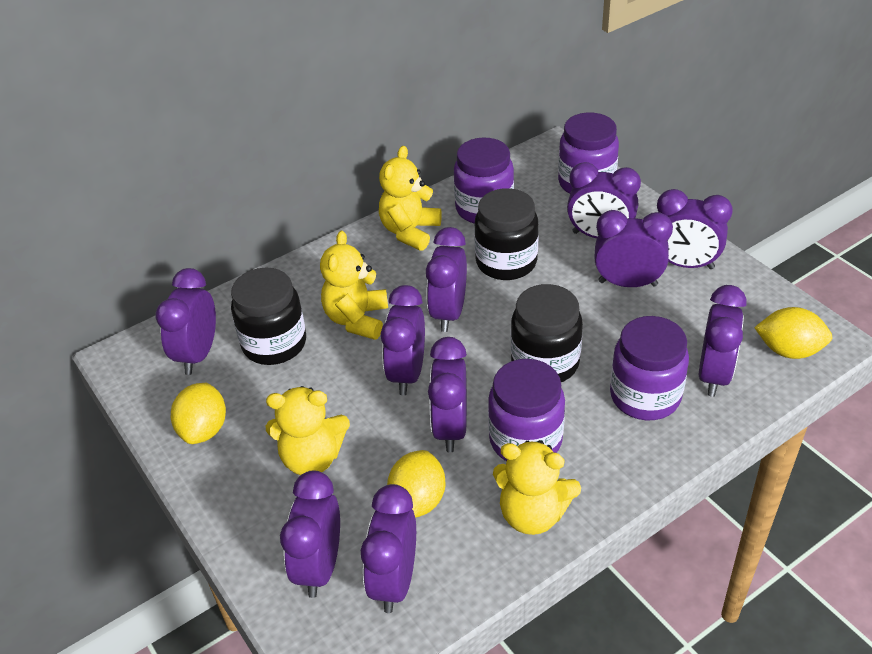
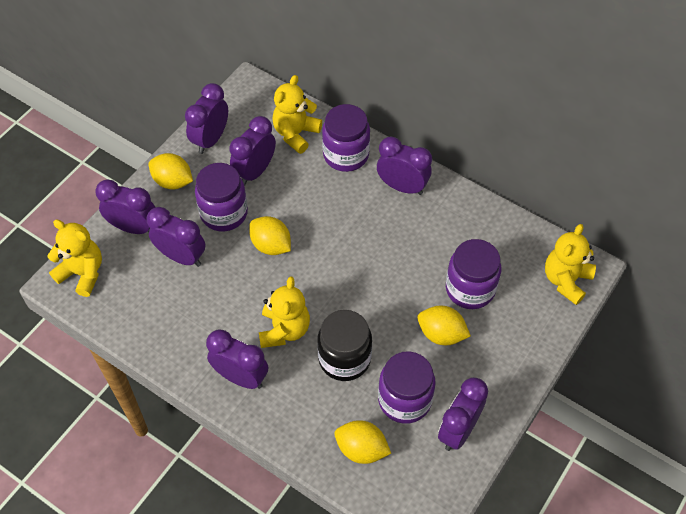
black jar: [231,267,306,365] [474,188,539,280] [511,284,583,382] = 3 -> [317,310,372,381] = 1
purple clock: [156,268,216,375] [280,470,340,598] [361,484,416,613] [381,285,425,395] [426,227,467,332] [428,337,467,452] [567,162,641,238] [595,210,673,287] [657,189,733,269] [699,285,747,397] = 10 -> [95,179,155,234] [147,207,206,267] [185,83,228,154] [206,330,268,389] [229,116,276,186] [377,136,432,195] [438,377,488,451] = 7
yellow lemon: [171,383,226,444] [387,450,445,518] [754,307,832,359] = 3 -> [148,153,193,189] [249,216,291,255] [335,420,391,464] [417,306,471,345] = 4

